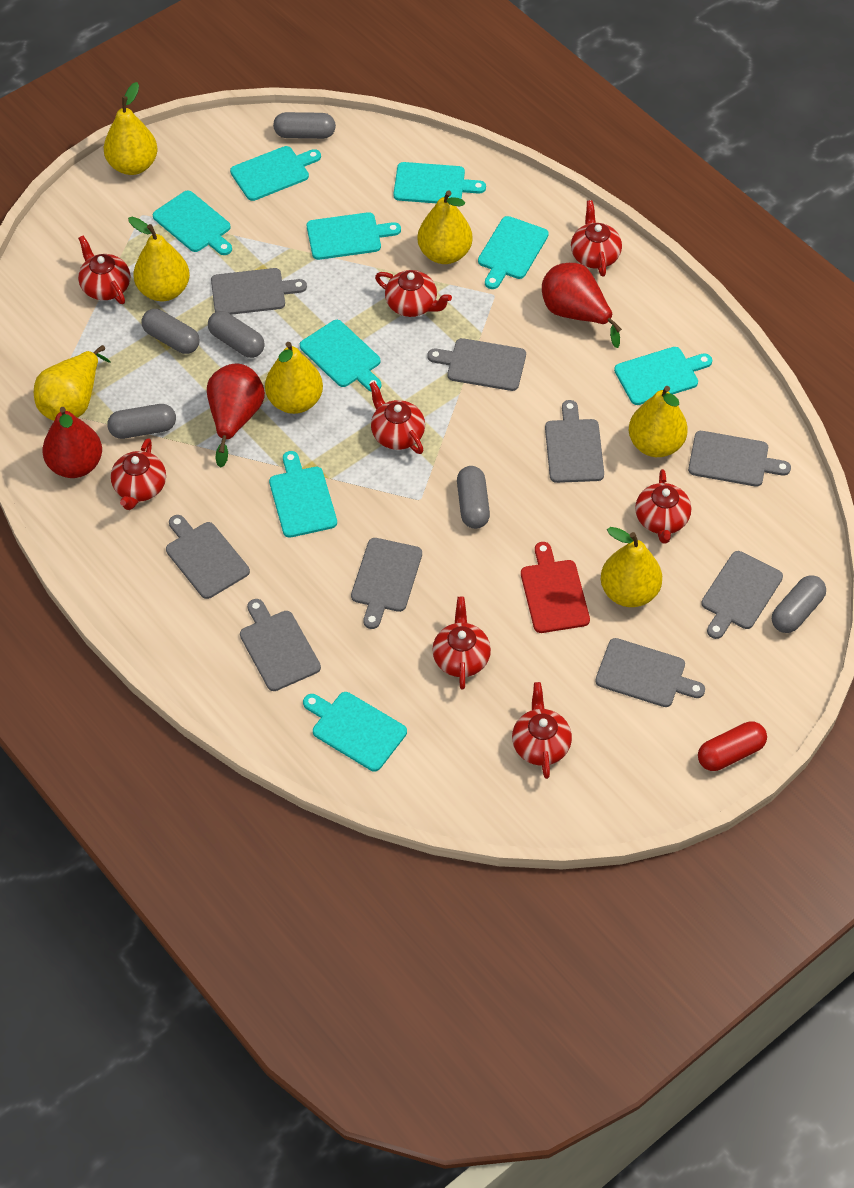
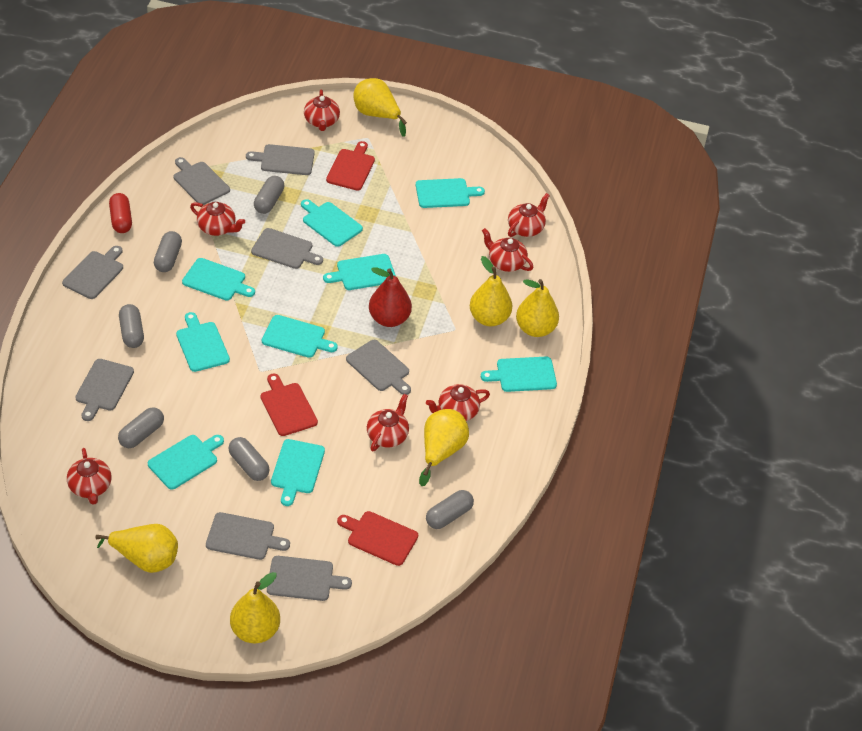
grey cutting board: [166,515,250,599] [211,268,307,315] [240,599,321,691] [351,538,422,629] [428,338,526,391] [545,400,604,483] [595,638,705,707] [688,431,791,487] [701,551,783,639] = 9 -> [62,246,123,299] [75,359,134,421] [174,157,230,205] [206,512,290,560] [246,144,315,175] [251,228,323,269] [267,556,352,601] [346,340,411,395] = 8
red cutting board: [521,542,590,633] = 1 -> [261,374,318,436] [326,141,375,191] [337,511,418,566] = 3
red pear: [42,407,102,478] [207,364,265,468] [542,263,622,348] = 3 -> [369,267,412,327] = 1
red teapot: [78,236,130,304] [111,438,166,510] [369,381,425,454] [375,270,452,317] [432,597,491,690] [512,682,572,779] [571,200,622,277] [635,469,691,544] = 8 -> [67,448,112,505] [190,202,245,236] [304,90,340,131] [367,394,409,452] [426,384,490,421] [482,228,534,272] [508,193,550,237] = 7
yellow pear: [34,345,111,421] [104,82,158,175] [128,217,190,301] [265,342,323,414] [417,190,473,264] [601,527,662,607] [629,386,688,457] = 7 -> [95,524,178,573] [230,572,280,643] [353,78,407,137] [419,409,469,486] [470,256,512,326] [516,279,559,337] = 6

